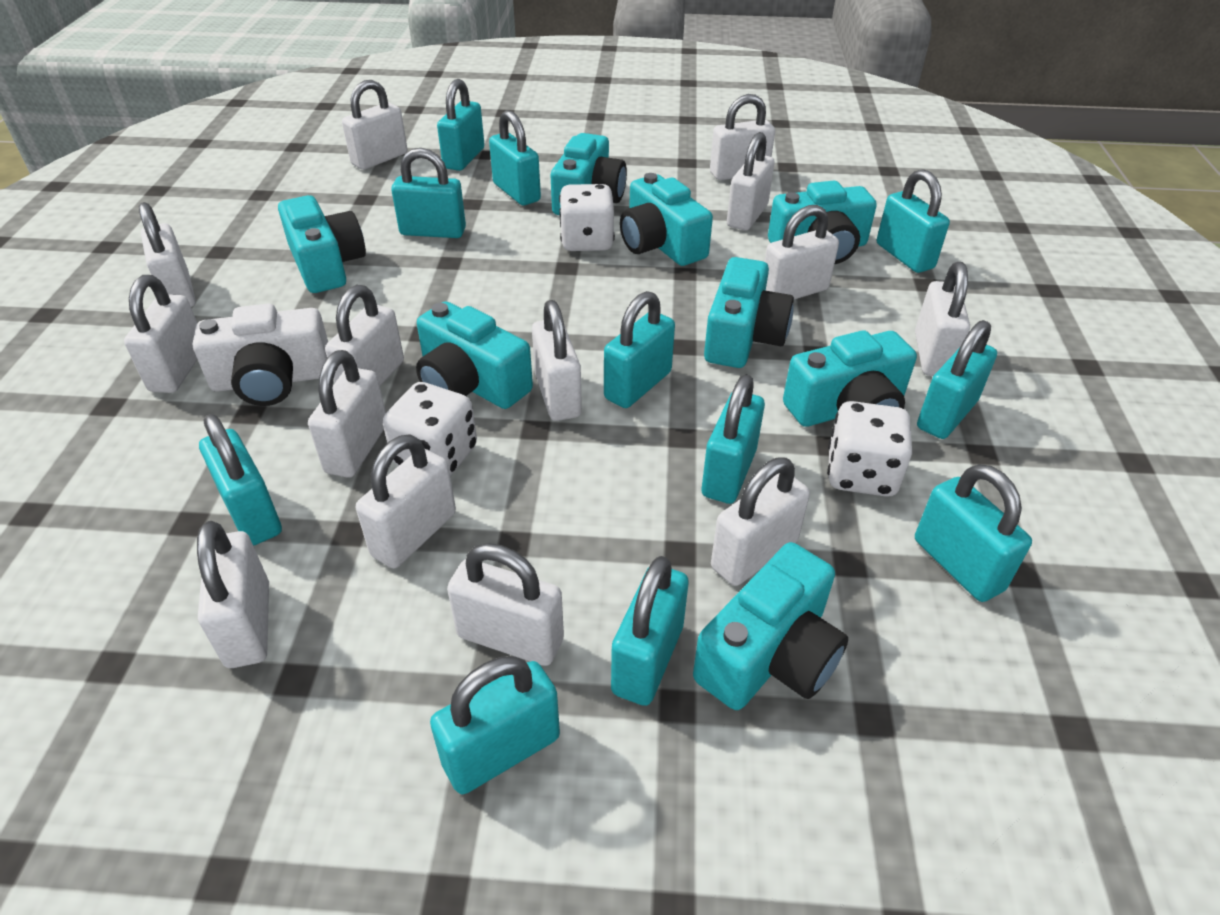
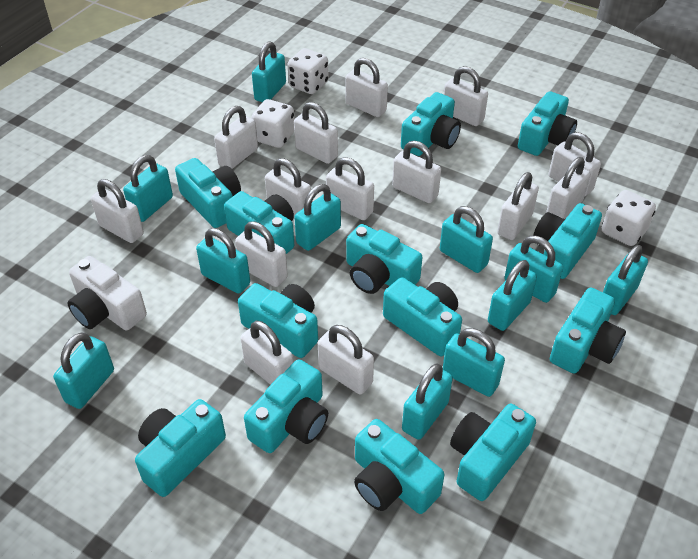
turquoise camera: [278,195,366,293] [416,301,533,409] [550,133,627,215] [620,173,713,266] [693,542,848,710] [704,257,794,368] [768,181,877,264] [783,330,917,427] = 8 -> [135,399,226,497] [175,158,241,228] [224,191,294,254] [238,283,318,358] [244,359,328,453] [346,224,422,294] [354,419,444,514] [383,277,462,357] [401,92,461,156] [450,403,536,501] [518,91,577,156] [533,203,602,279] [550,288,626,374] = 13

